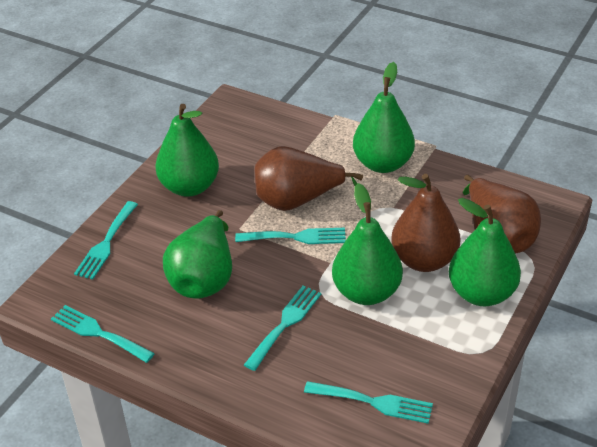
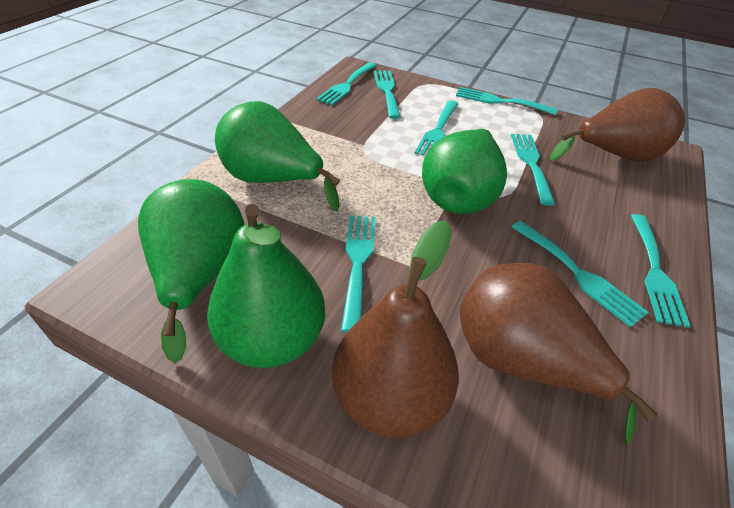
green pear: [155,104,219,197] [163,210,232,299] [332,183,403,305] [353,62,415,173] [449,198,521,306] = 5 -> [138,179,245,363] [207,204,325,368] [215,101,340,211] [422,129,507,214] = 4
turquoise fork: [51,305,155,363] [74,201,138,279] [235,228,346,244] [244,286,321,371] [304,381,433,424] = 5 -> [316,62,377,105] [341,215,376,332] [374,70,401,119] [414,100,458,156] [456,87,557,115] [511,134,555,206] [512,221,649,327] [631,214,690,328] = 8

